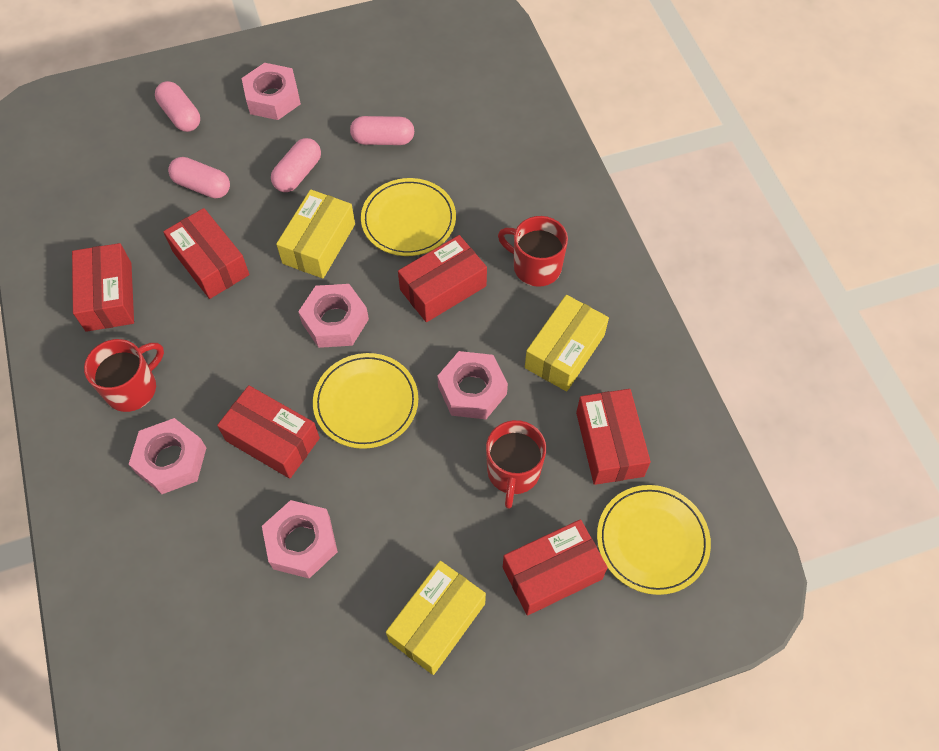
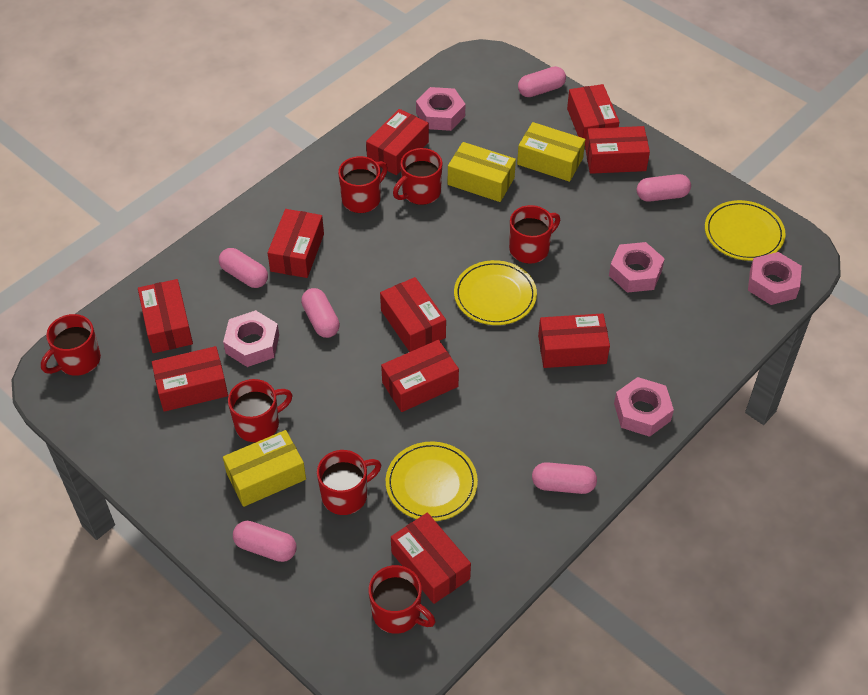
pink capsule: [155,81,200,132] [168,157,230,198] [271,138,321,192] [350,116,414,145] = 4 -> [219,248,268,288] [233,521,297,562] [301,288,340,338] [518,66,566,97] [532,462,597,494] [637,174,691,201] = 6
red box: [72,243,134,332] [163,208,249,299] [217,385,320,479] [398,235,487,322] [503,519,608,616] [576,389,651,485] = 6 -> [138,279,193,353] [152,346,228,412] [268,209,324,278] [366,109,429,175] [380,277,446,352] [381,340,459,412] [391,513,471,604] [538,313,610,368] [567,84,619,145] [585,126,650,174] = 10
red mug: [84,339,164,412] [486,420,546,509] [498,216,568,287] = 3 -> [41,314,101,376] [228,379,292,442] [317,450,381,515] [338,156,388,213] [369,565,436,634] [393,148,443,205] [509,205,560,264] = 7

